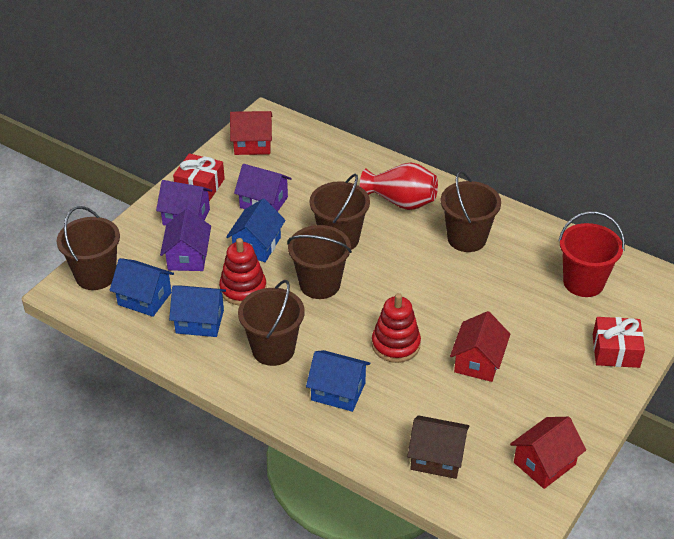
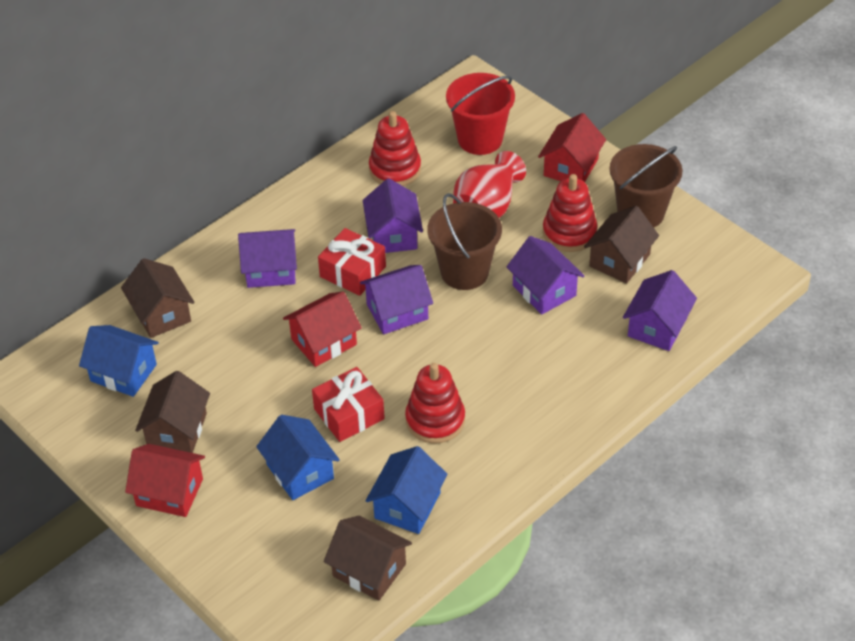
blue house: [110,258,174,317] [169,285,226,337] [226,198,286,262] [306,350,370,412] = 4 -> [79,325,159,397] [256,415,340,500] [366,446,448,534] = 3
brown bucket: [57,206,120,290] [238,280,305,366] [287,225,352,299] [310,174,370,250] [441,171,501,252] = 5 -> [427,193,502,290] [609,144,682,227] = 2
brown house: [407,415,470,479] = 1 -> [121,258,195,338] [135,371,210,453] [324,516,412,601] [584,206,659,284] = 4
purple house: [156,180,212,226] [160,209,211,271] [234,164,292,212] = 3 -> [238,229,297,288] [360,265,433,334] [363,178,423,253] [507,236,584,315] [623,270,697,351] = 5
red stacking toy: [219,238,266,306] [372,293,421,363] = 2 -> [369,111,421,186] [405,363,465,444] [543,174,597,252] = 3

